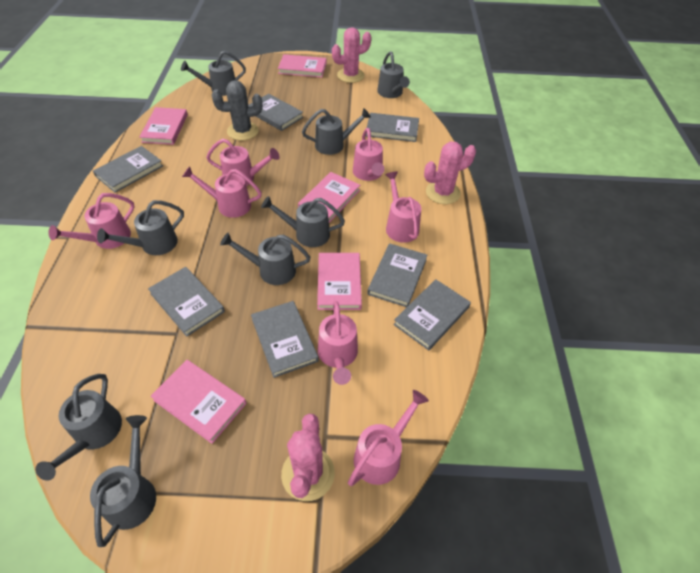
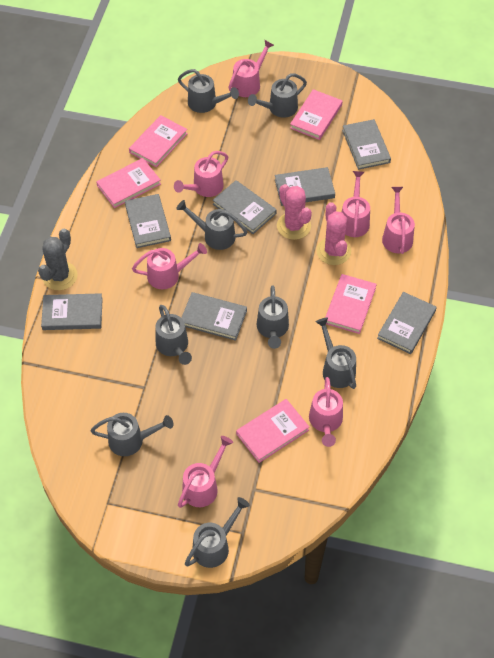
pink cactus: [281,414,335,501] [332,27,371,83] [424,142,476,204] = 3 -> [277,184,312,240] [316,202,351,265] = 2

